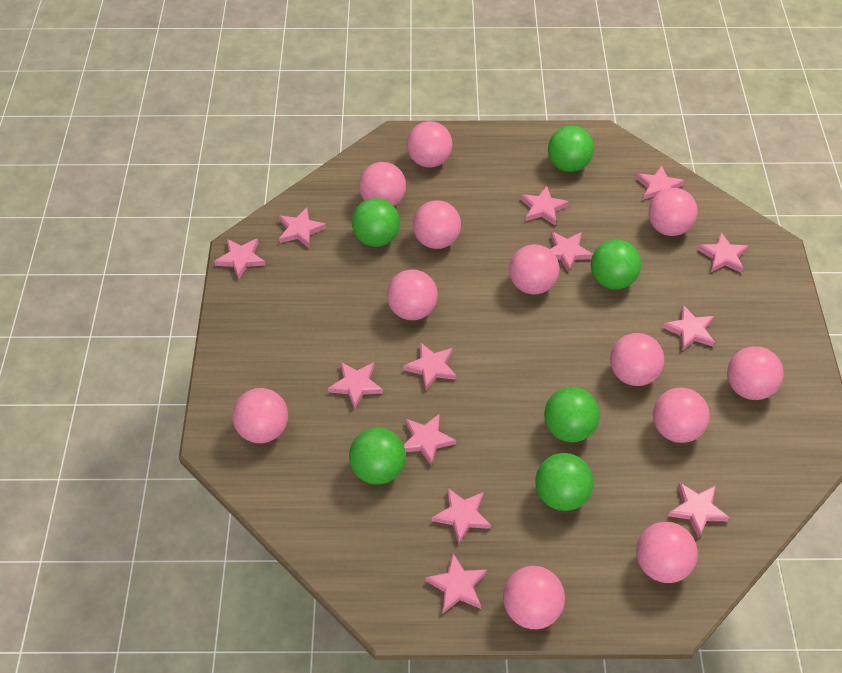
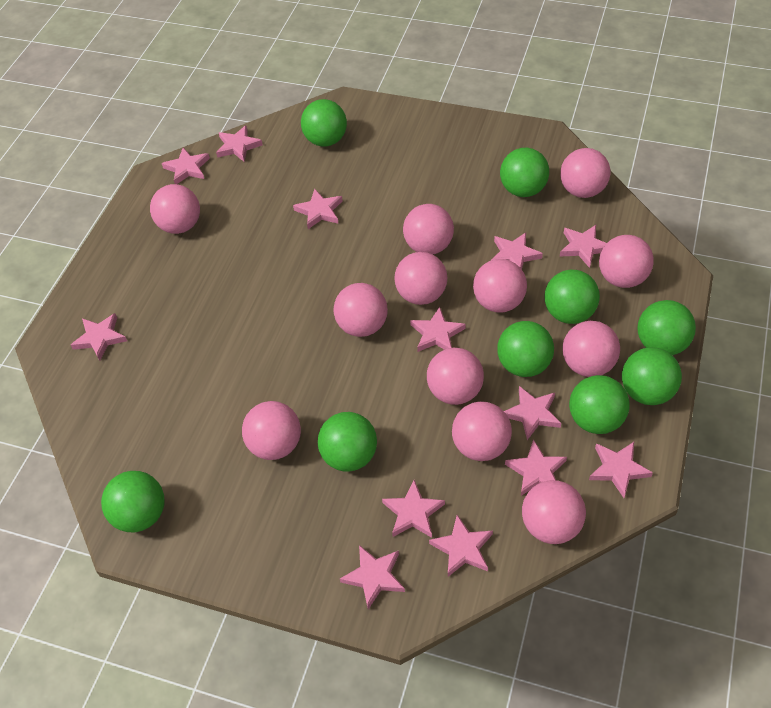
green ball: [349,427,406,485] [352,198,400,247] [535,453,594,511] [544,387,600,442] [548,126,594,172] [591,240,641,290] = 6 -> [101,471,164,532] [301,99,347,147] [318,412,377,471] [497,321,554,377] [500,148,549,197] [544,270,600,324] [569,375,630,434] [622,347,682,405] [637,300,696,355] = 9

